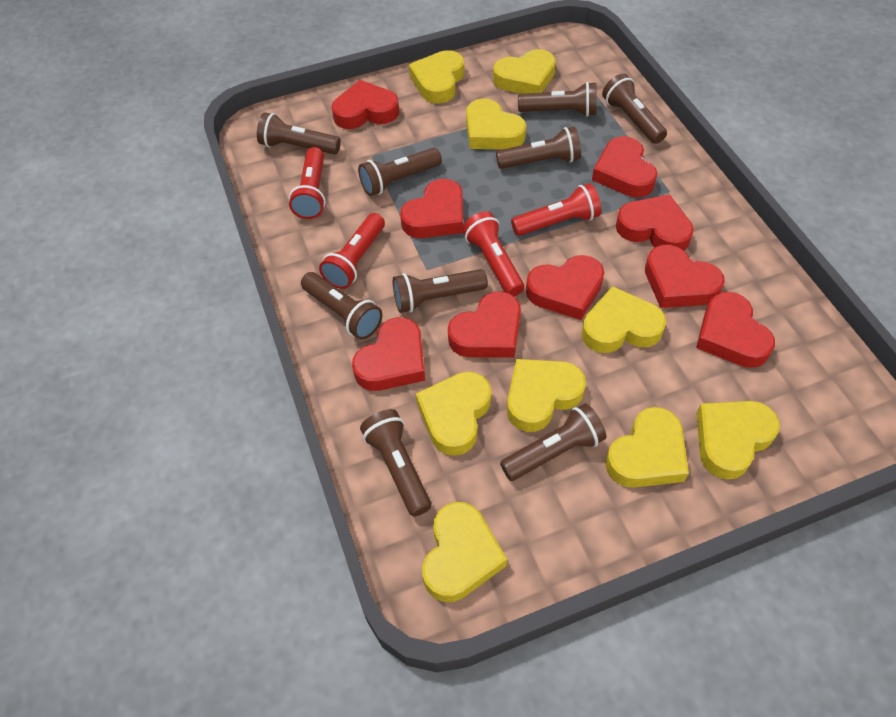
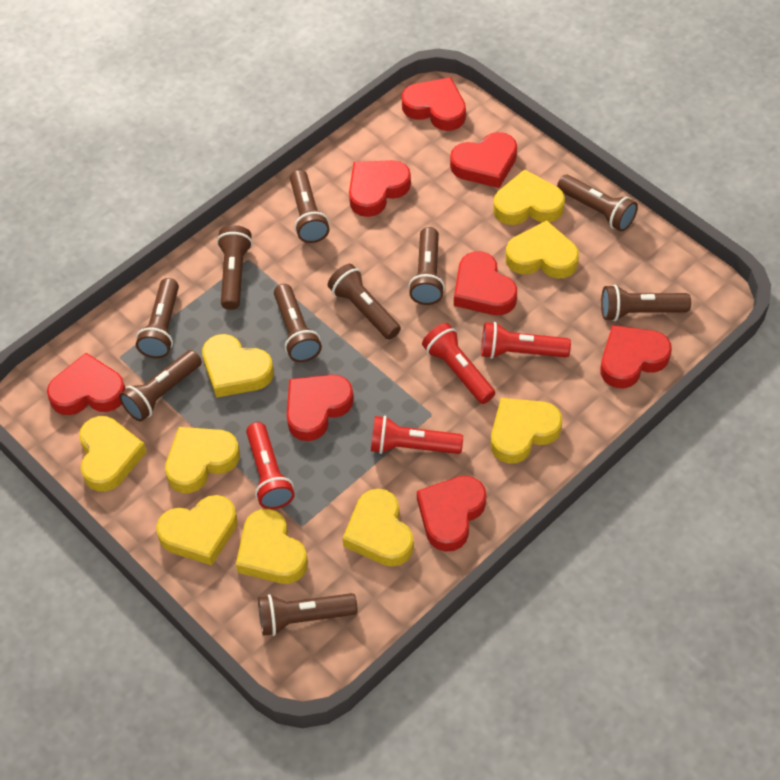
brown flashlight: [257,112,341,154] [301,272,383,340] [358,148,442,196] [360,409,431,517] [393,269,488,313] [496,127,581,169] [500,403,606,481] [518,82,597,117] [602,74,667,144] = 9 -> [119,350,202,422] [136,278,179,358] [217,225,253,310] [258,593,358,636] [274,284,322,362] [290,170,330,243] [328,264,401,340] [408,227,445,305] [557,175,638,232] [601,285,691,321] = 10
red heart: [332,80,399,129] [352,317,425,391] [400,179,463,238] [448,291,521,358] [526,255,604,320] [592,136,657,198] [616,194,694,251] [645,245,725,308] [696,292,775,368] = 9 -> [47,353,125,415] [287,375,354,441] [349,160,411,217] [402,77,466,131] [417,476,487,552] [450,132,517,188] [454,252,517,315] [600,325,672,388] = 8

